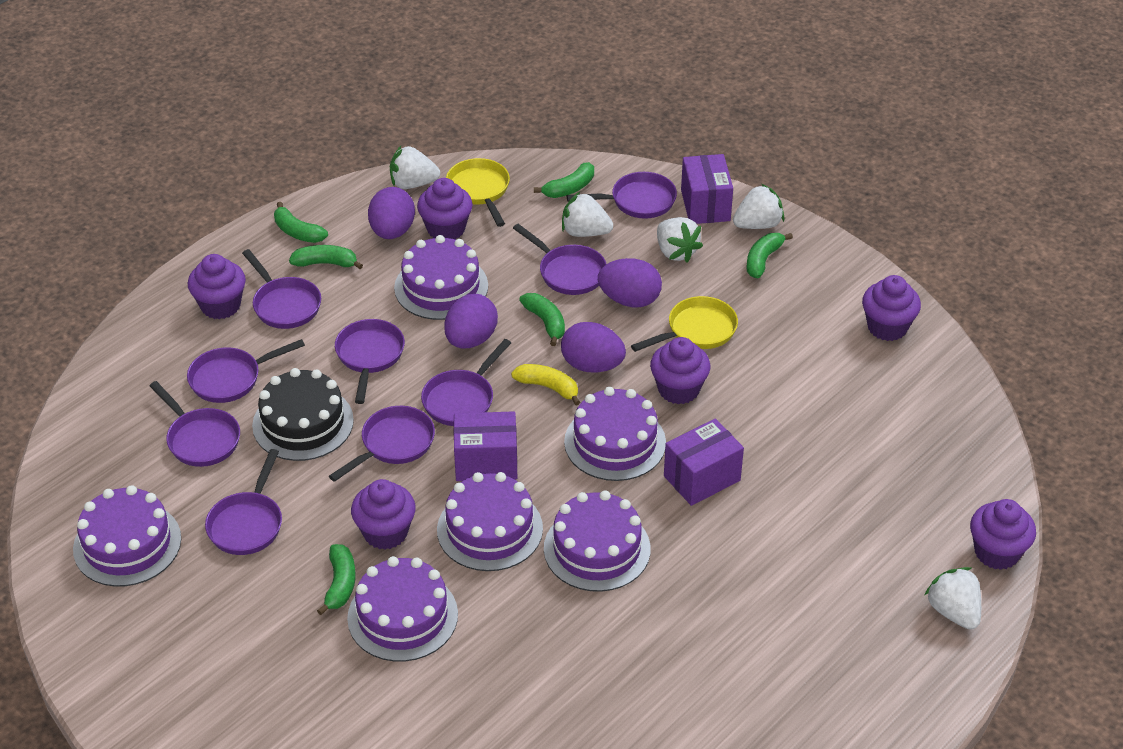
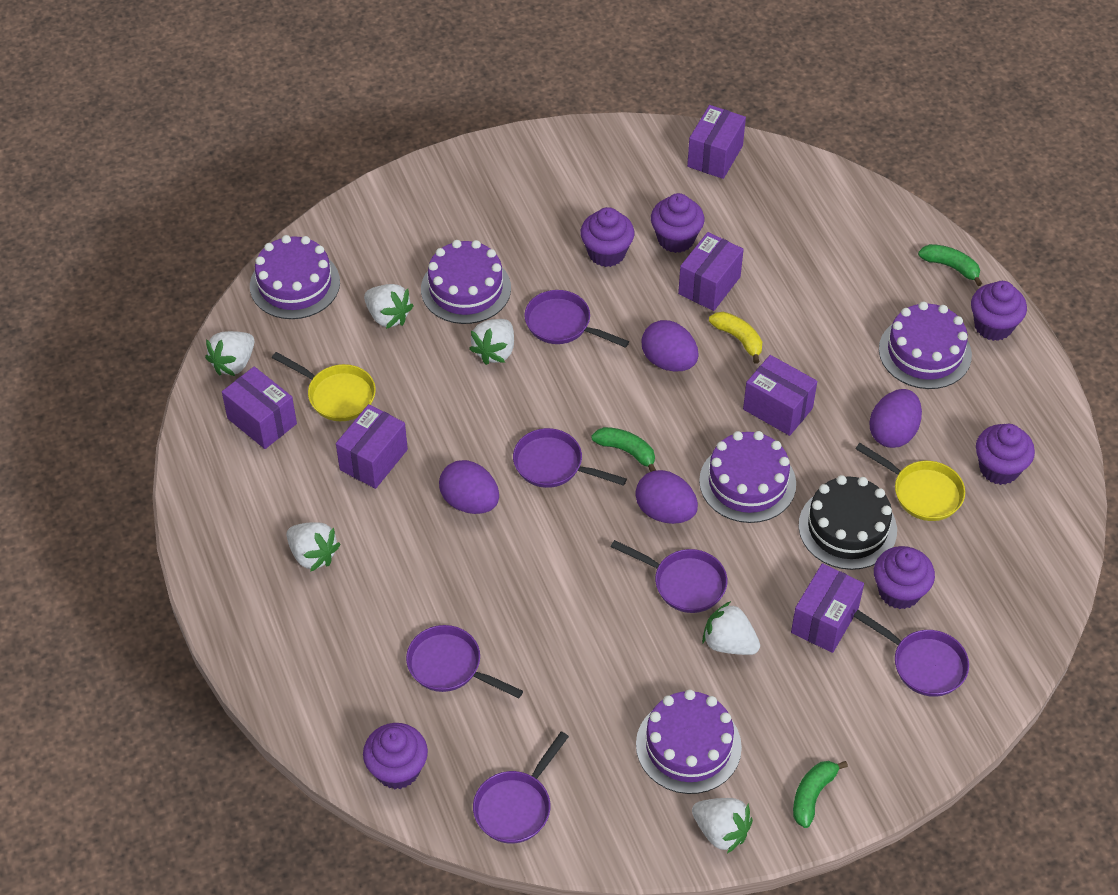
green banana: [274,202,328,243] [289,245,363,269] [317,544,356,615] [519,293,565,346] [534,162,594,198] [747,233,793,278] = 6 -> [591,427,656,472] [793,761,848,828] [918,244,982,286] = 3
purple box: [453,411,517,481] [664,418,744,506] [681,154,733,224] = 3 -> [222,367,297,449] [336,404,408,489] [678,232,744,311] [687,105,746,179] [743,355,817,436] [791,563,864,653] = 6
purple cake: [73,485,181,587] [347,556,458,662] [394,235,488,320] [437,472,543,571] [544,491,651,592] [564,387,666,481] = 6 -> [250,235,340,319] [421,240,511,324] [636,690,742,794] [699,431,796,523] [879,302,972,389] = 5
purple pan: [150,381,240,467] [187,339,305,403] [205,449,282,555] [242,249,321,329] [329,406,435,482] [335,319,405,404] [421,339,511,426] [513,224,606,295] [567,172,677,219] = 9 -> [406,625,523,698] [473,731,569,843] [513,428,627,488] [524,290,629,348] [611,540,727,613] [853,610,969,697] = 6
white strawberry: [390,146,440,189] [562,192,613,237] [657,217,703,262] [733,184,784,229] [925,567,981,630] = 5 -> [205,331,254,376] [287,522,340,572] [364,284,414,329] [469,319,514,365] [692,798,753,854] [702,601,760,655] = 6

